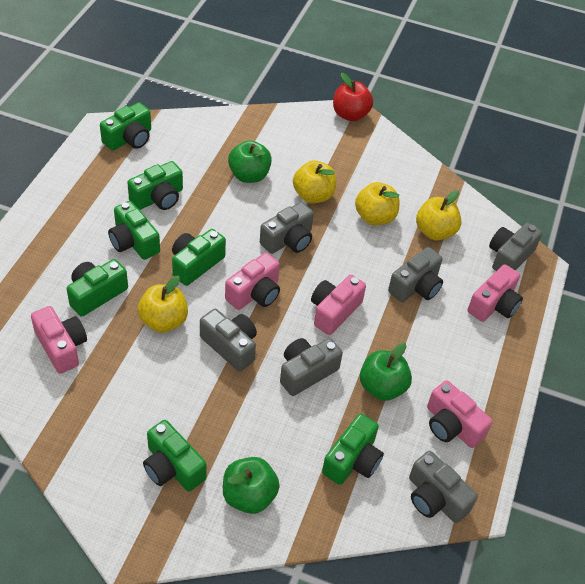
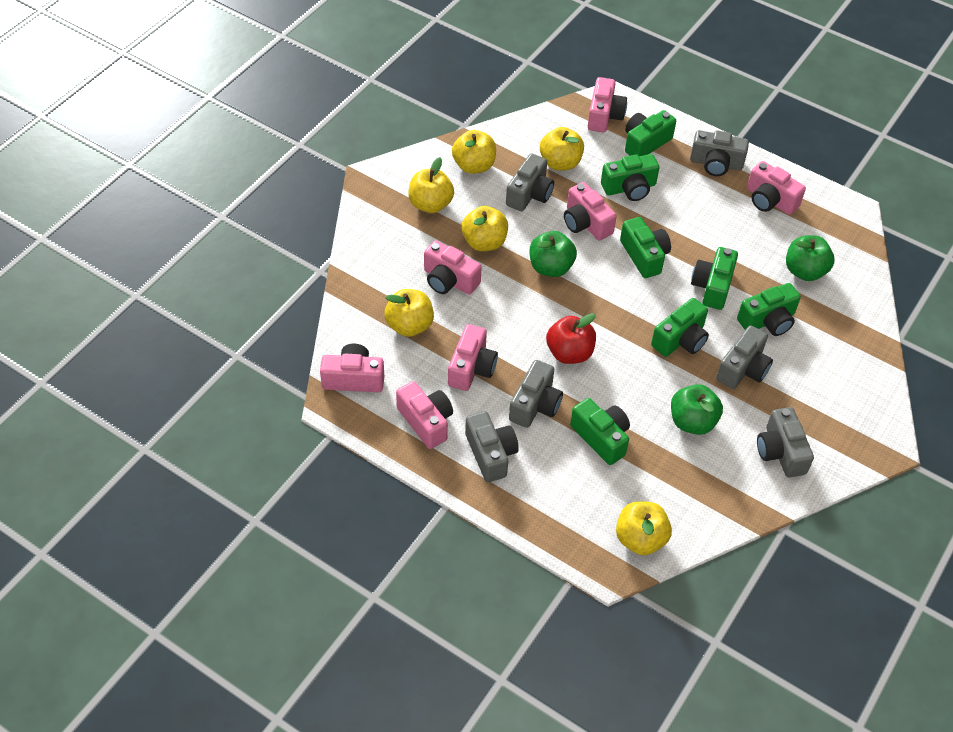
pink camera: [31,306,87,374] [225,253,280,310] [311,275,366,335] [427,380,493,448] [468,264,523,322] = 5 -> [320,344,384,392] [396,381,453,449] [424,240,482,295] [448,324,498,391] [564,182,617,241] [588,77,627,132] [747,161,806,215] = 7
yellow apple: [137,276,188,333] [293,160,336,203] [355,182,399,225] [416,190,461,241] = 4 -> [384,289,434,337] [408,157,454,213] [452,130,496,174] [462,206,508,251] [540,127,584,171] [616,501,672,555] = 6

